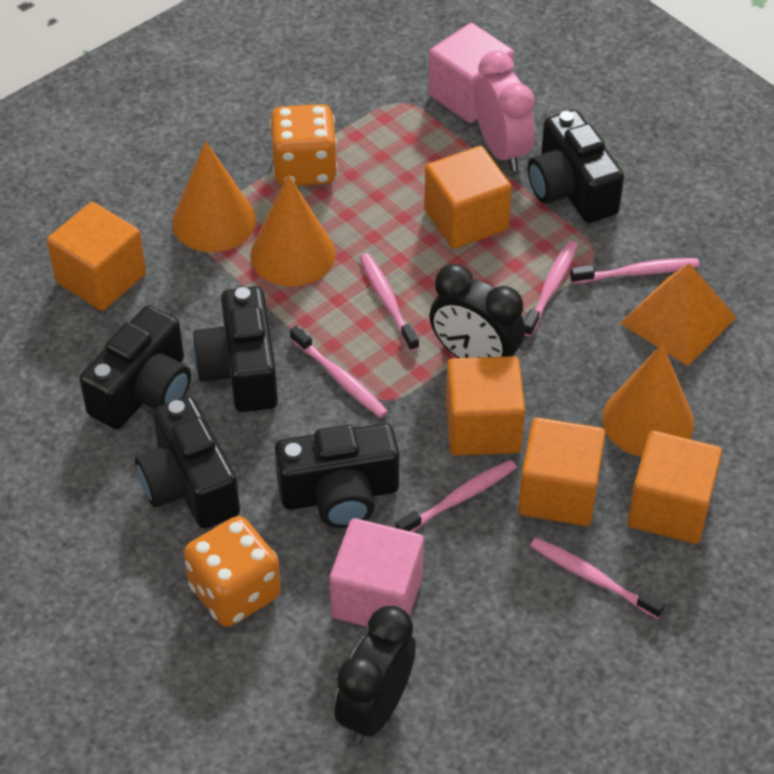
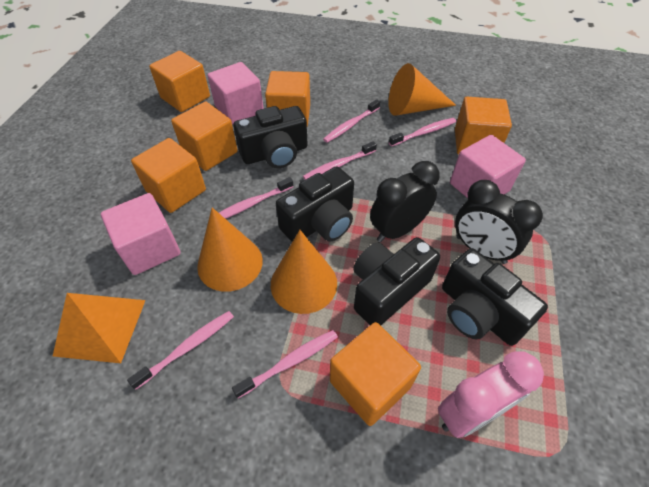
black camera: [80,305,191,429] [135,396,240,529] [193,287,278,412] [275,423,399,528] [528,110,624,223] = 5 -> [233,106,308,168] [276,166,354,242] [353,237,440,325] [442,248,548,346] = 4
orange cube: [47,202,146,311] [424,146,512,249] [446,356,525,455] [518,417,606,526] [627,431,722,544] = 5 -> [131,138,206,213] [149,51,210,112] [171,102,238,171] [265,71,310,126] [330,322,421,426] [455,97,512,154] = 6
orange dice: [184,516,281,627] [270,104,338,186] = 2 -> none = 0
pink cube: [329,518,424,627] [428,23,514,123] = 2 -> [101,193,181,275] [208,62,264,125] [450,135,526,198] = 3

